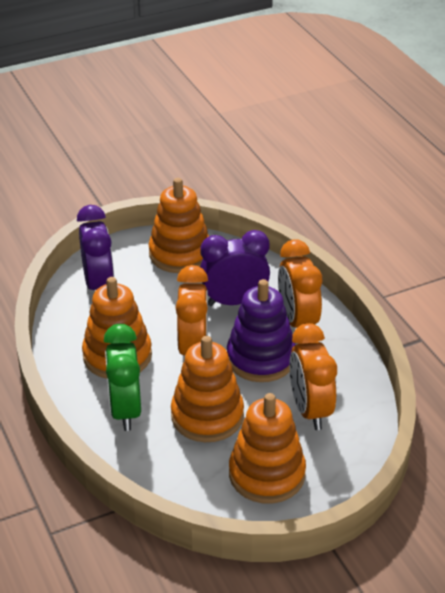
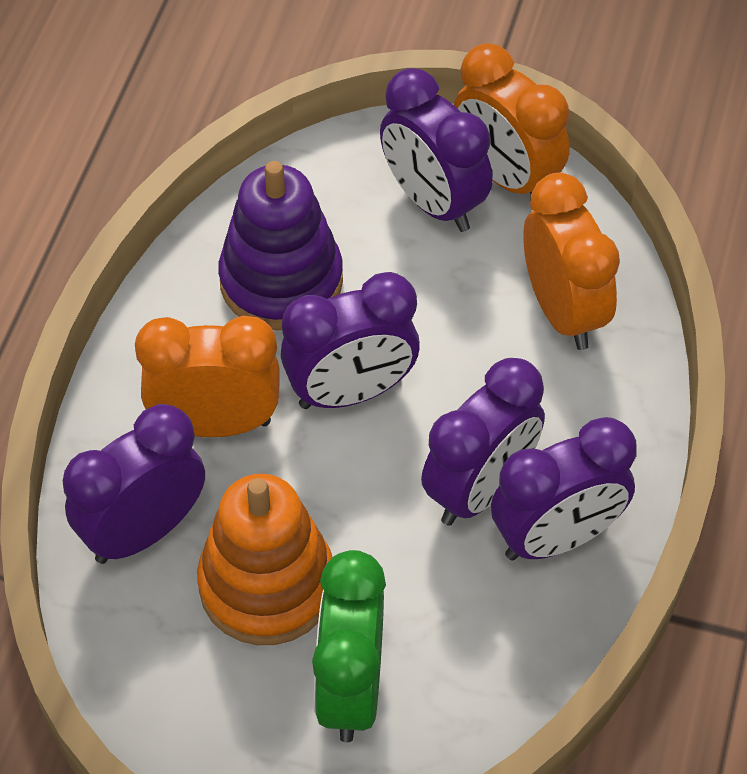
orange stacking toy: [82,277,152,379] [148,178,209,273] [171,336,244,442] [229,393,306,504] = 4 -> [197,474,332,645] = 1
purple clock: [77,205,114,290] [200,230,270,306] = 2 -> [63,404,205,564] [281,272,420,409] [380,68,493,232] [421,358,545,526] [491,417,637,561] = 5

